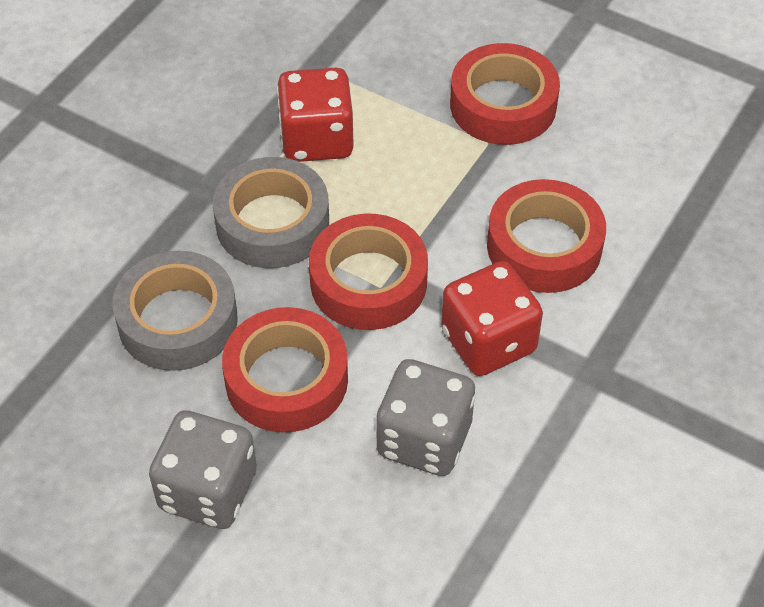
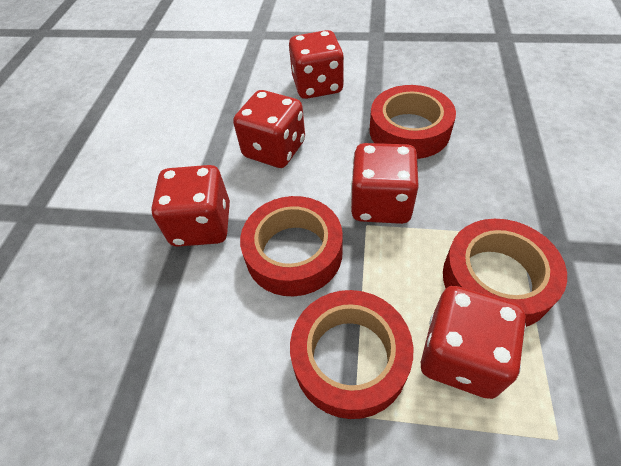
grey dice: [149,410,257,529] [376,359,476,476] = 2 -> none = 0
grey tape: [113,251,238,371] [213,157,329,268] = 2 -> none = 0
red dice: [277,68,354,162] [441,261,543,376] = 2 -> [151,165,230,247] [233,90,305,168] [289,30,344,99] [350,143,419,224] [421,286,526,399] = 5

